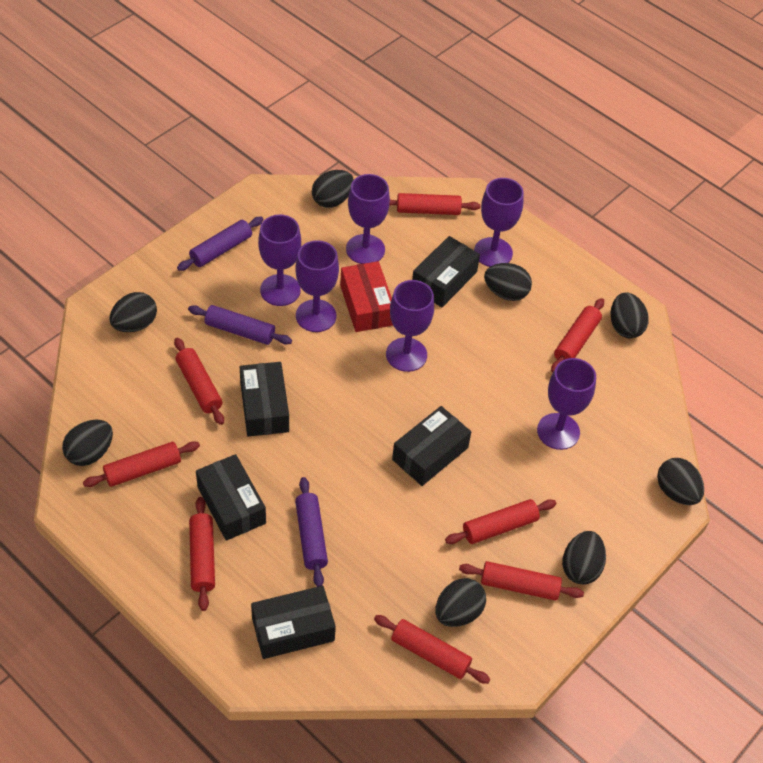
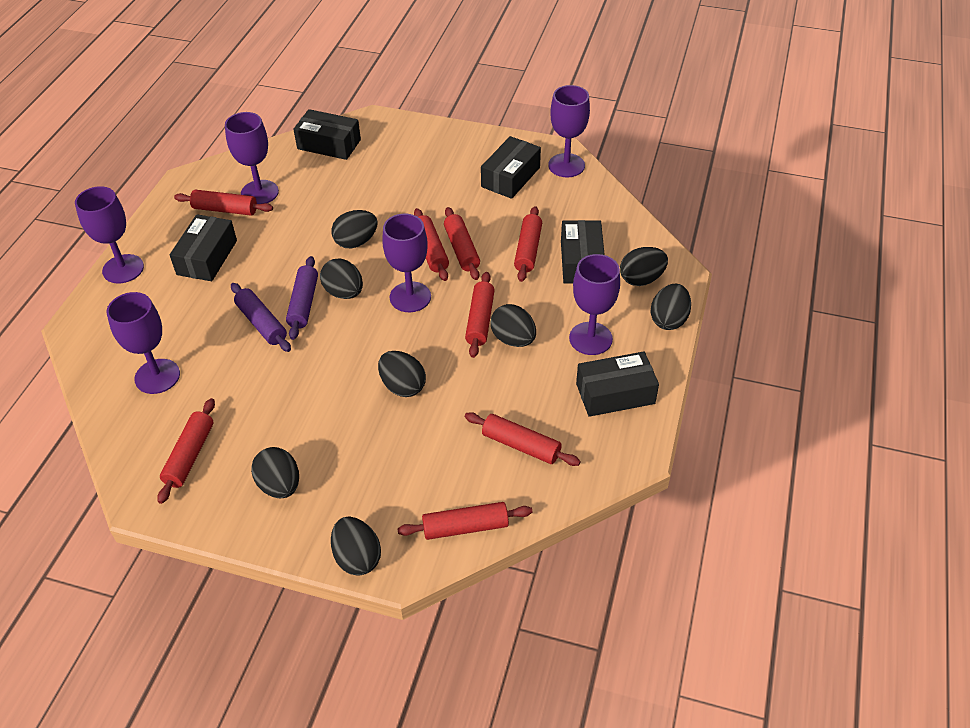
purple rolling pin: [177,217,263,271] [188,305,292,345] [295,477,328,587] = 3 -> [231,283,291,352] [286,256,318,340] = 2
red box: [340,261,393,332] = 1 -> none = 0

